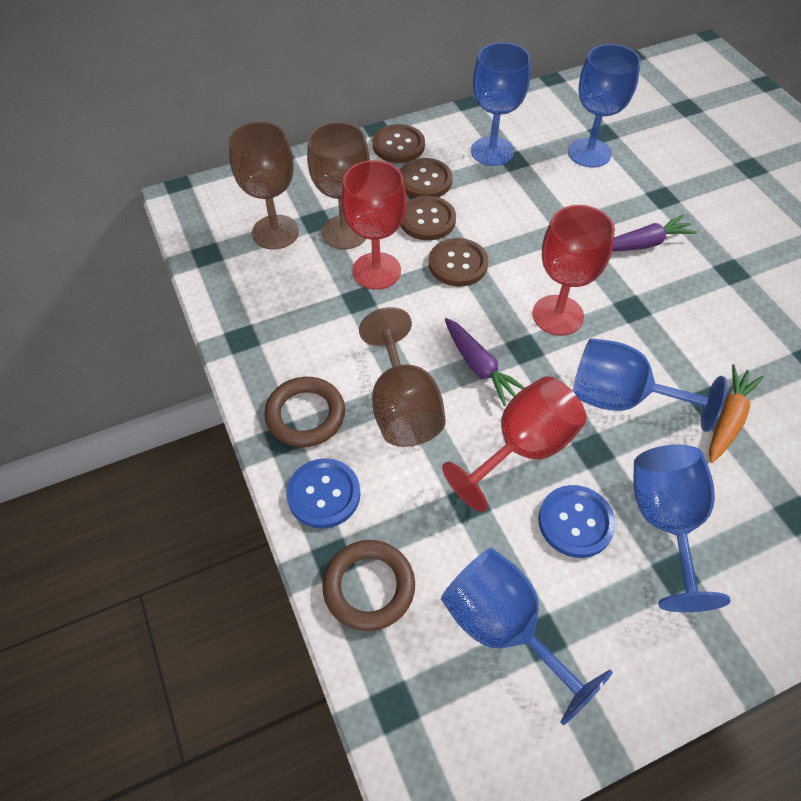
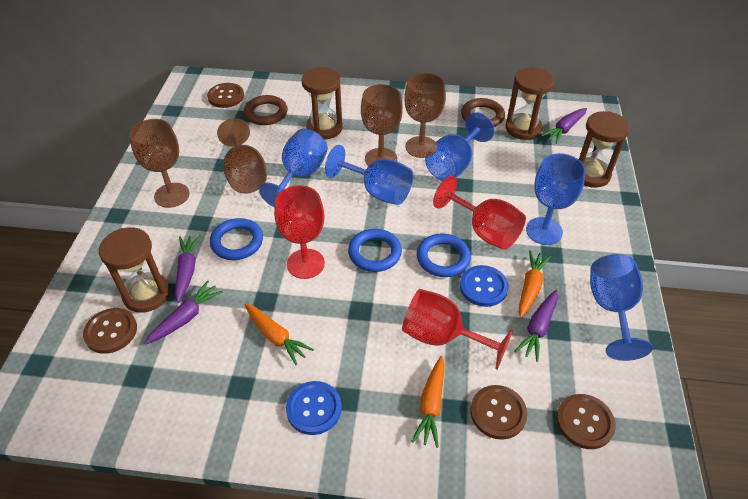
blue ring: none = 0 -> [210,218,263,260] [348,229,402,272] [417,233,471,277] = 3
brown goblet: [229,122,299,250] [307,122,370,250] [359,307,446,447] = 3 -> [129,119,190,208] [217,118,267,193] [361,84,403,166] [404,73,446,158] = 4
brown hourglass: none = 0 -> [99,227,170,313] [302,67,343,140] [505,67,554,140] [579,111,630,188] = 4
orange carrot: [709,364,764,463] = 1 -> [245,303,314,365] [411,356,445,448] [518,250,551,318] = 3
purple carrot: [445,318,525,406] [612,215,698,251] = 2 -> [144,281,223,345] [175,235,200,303] [514,290,558,362] [541,108,587,144] = 4

